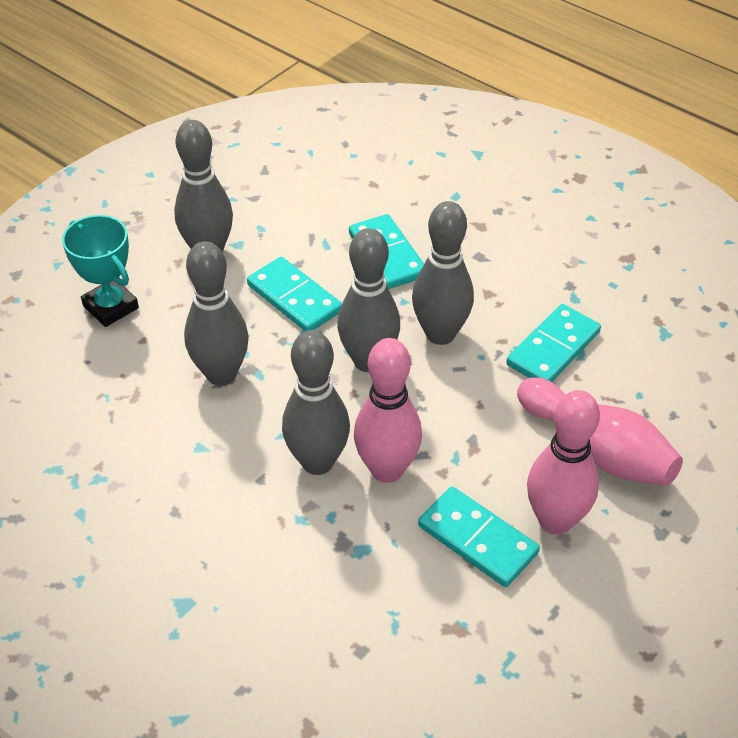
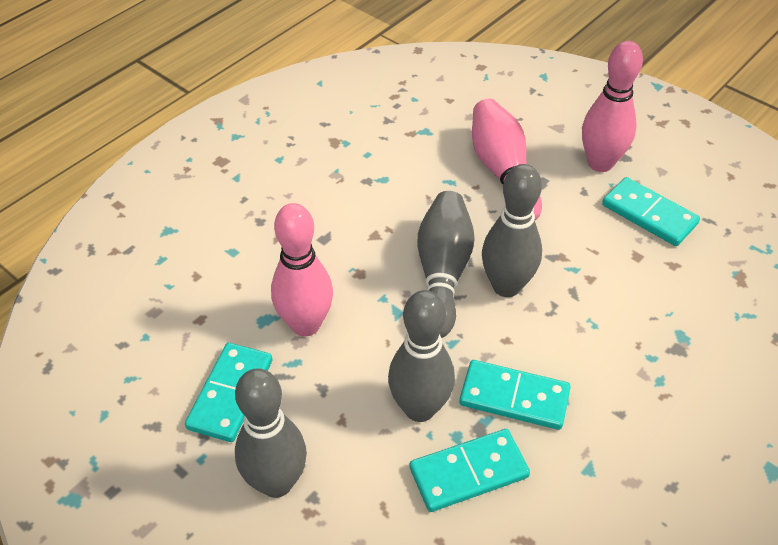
grey bowling pin: [174,120,233,252] [184,241,249,386] [282,330,350,475] [337,228,400,372] [412,201,474,345] = 5 -> [235,368,307,498] [388,290,455,422] [418,191,475,338] [482,164,542,297] = 4
turquoise trophy: [62,215,139,327] = 1 -> none = 0

